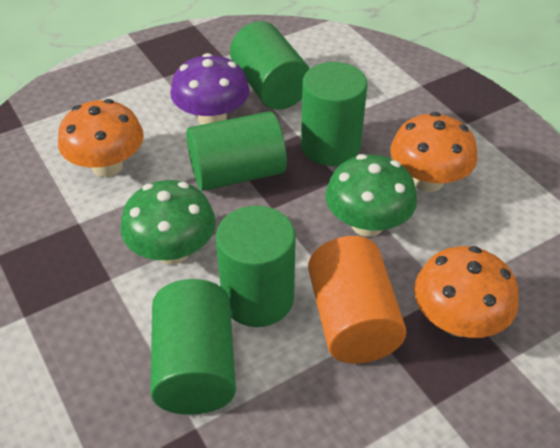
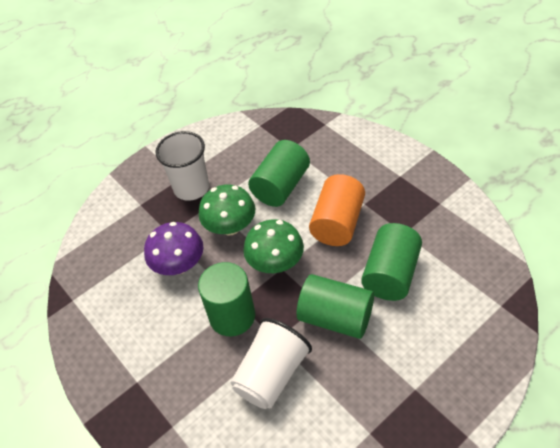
green cylinder: [150,279,236,415] [186,111,287,191] [216,206,296,327] [230,21,310,110] [301,62,367,166] = 5 -> [198,262,255,337] [248,140,310,207] [297,274,374,339] [361,223,422,301] = 4
orange mushroom: [58,99,144,177] [390,112,478,192] [414,246,518,338] = 3 -> none = 0
white cup: none = 0 -> [155,131,209,201] [230,318,312,409] = 2

